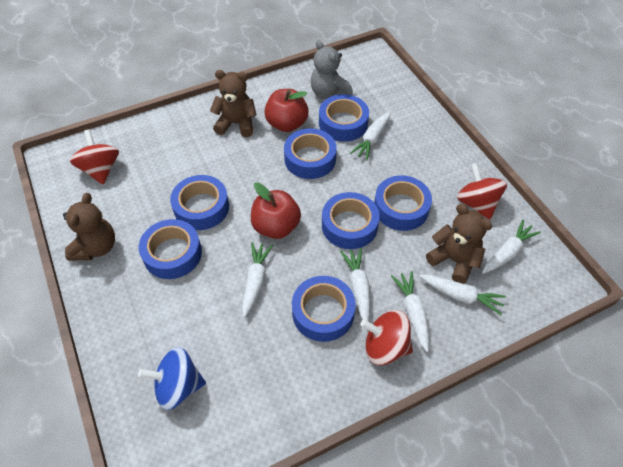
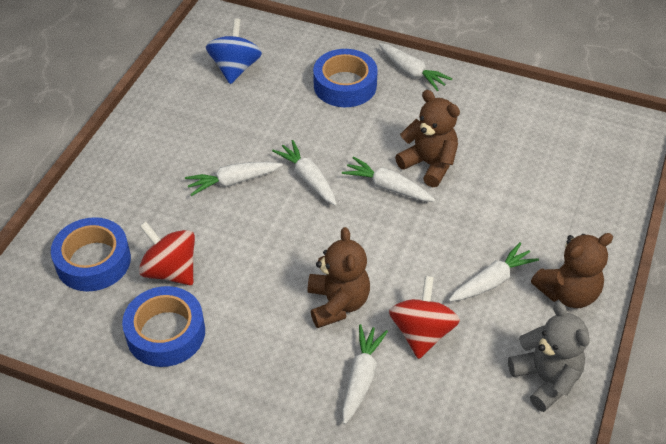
blue tape: [139,219,202,279] [170,175,229,230] [284,128,337,179] [292,276,356,342] [319,94,369,142] [322,192,380,249] [374,175,432,231] = 7 -> [51,217,131,292] [122,286,205,367] [313,49,378,107] = 3
red apple: [251,182,301,239] [264,89,309,132] = 2 -> none = 0
red spinning top: [70,130,119,184] [361,310,413,365] [457,163,507,220] = 3 -> [139,222,195,285] [389,276,460,359] = 2

